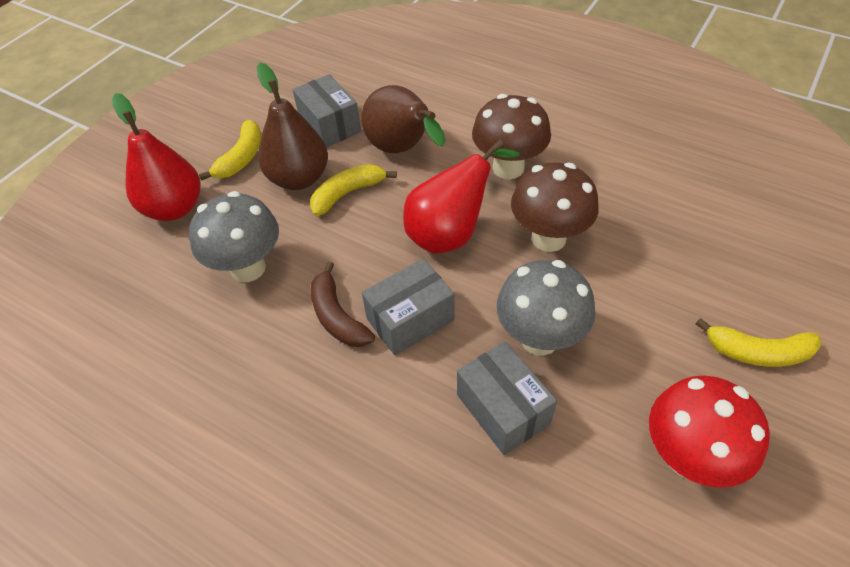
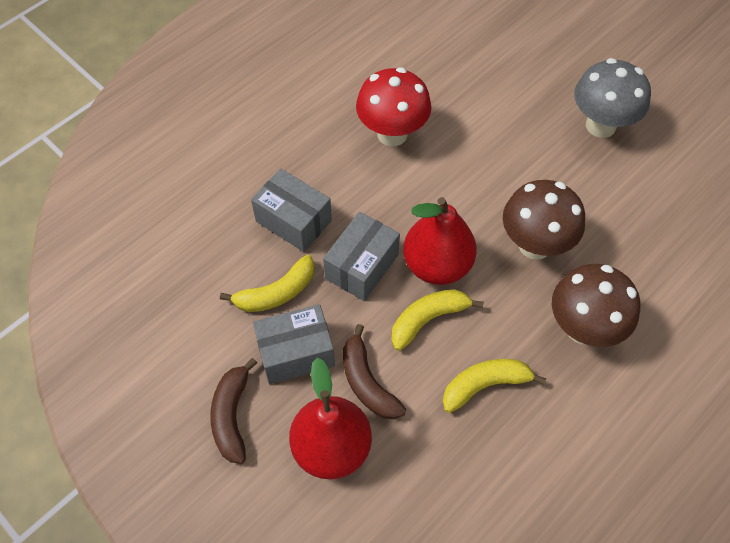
brown banana: [311,261,375,347] = 1 -> [210,358,257,464] [343,324,406,419] = 2
brown pear: [257,63,328,190] [361,85,445,153] = 2 -> none = 0
grey mushroom: [189,191,279,282] [496,260,595,355] = 2 -> [574,58,651,138] = 1

